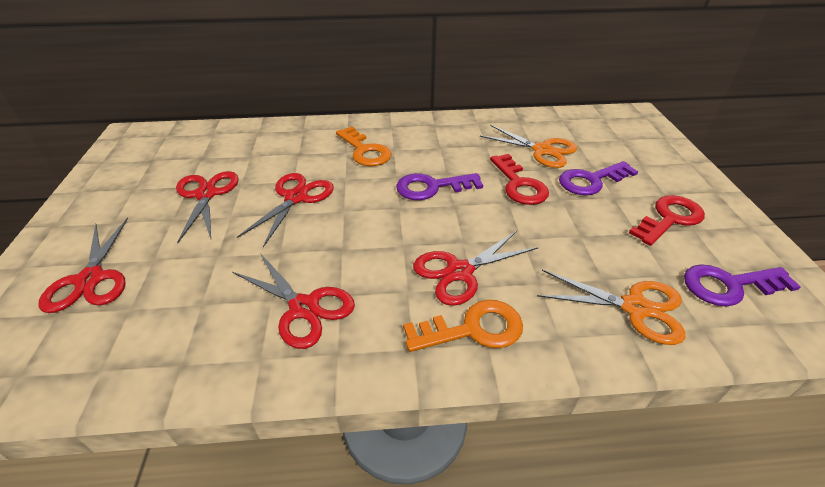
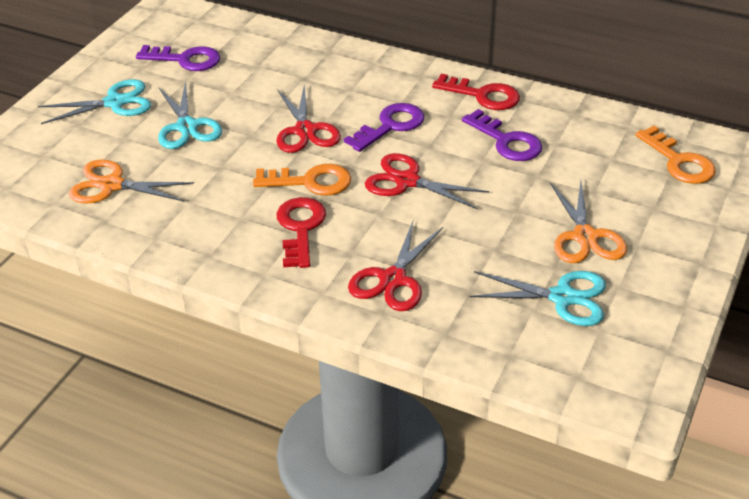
red scissors: [38,218,128,313] [176,171,239,243] [233,253,355,349] [237,173,334,247] [413,231,539,306] = 5 -> [276,84,341,153] [348,222,443,311] [365,153,489,210] = 3
turquoise scissors: none = 0 -> [38,79,151,124] [158,81,222,149] [470,271,606,326] = 3

